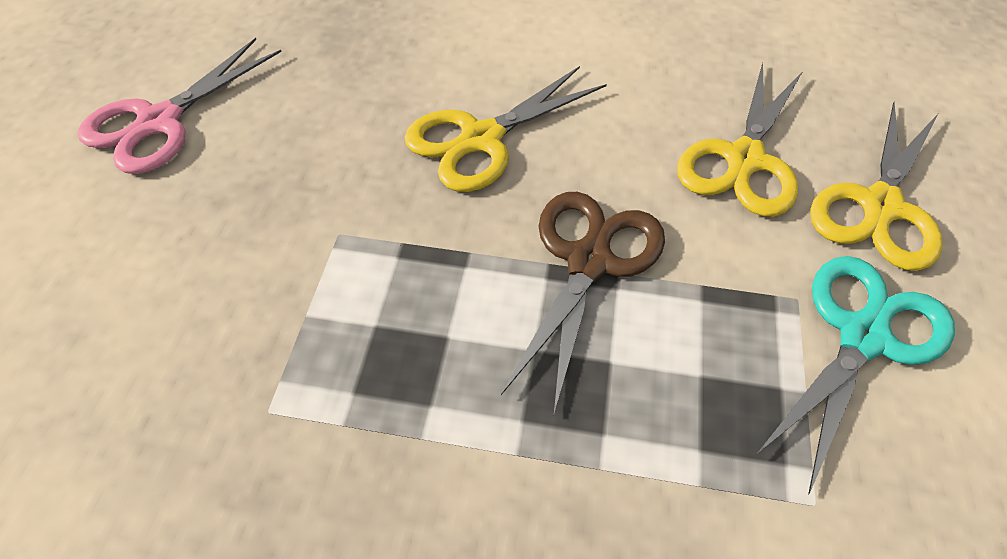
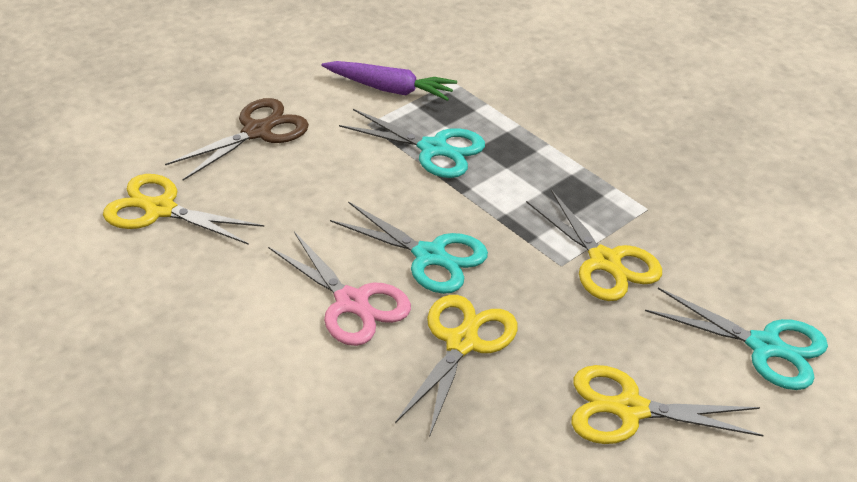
purple carrot: none = 0 -> [322,61,457,101] = 1
turquoise scissors: [755,256,955,495] = 1 -> [330,201,488,294] [339,109,485,178] [645,287,828,390] = 3
yellow scissors: [404,66,607,192] [677,63,803,217] [810,102,943,271] = 3 -> [103,174,264,245] [395,295,518,437] [526,190,662,301] [571,365,764,444] = 4

